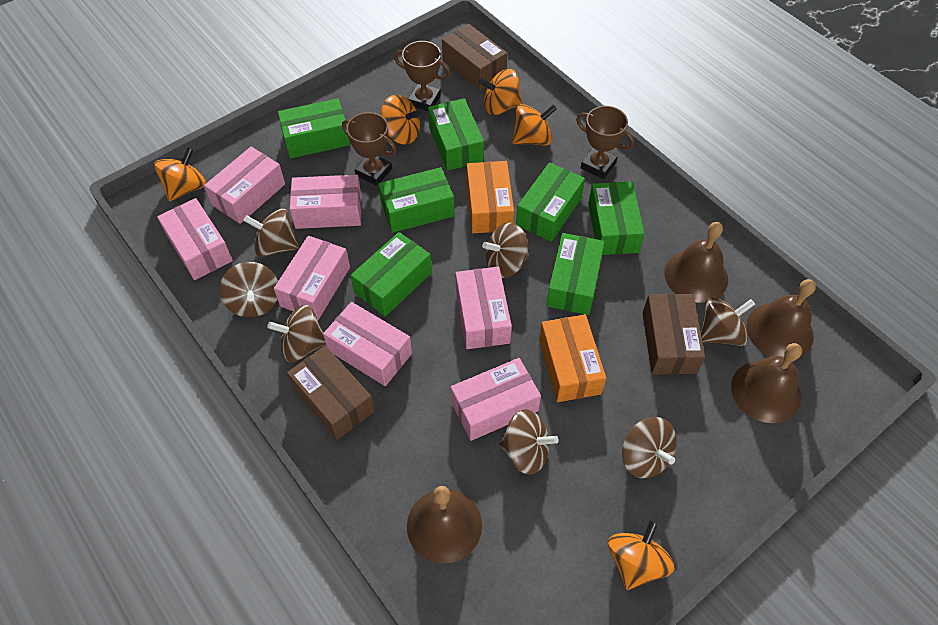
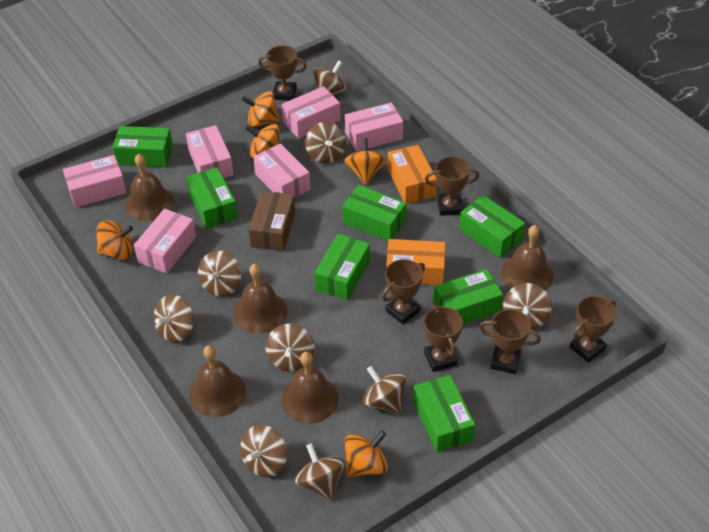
brown bell: [407,486,482,564] [664,222,728,303] [731,343,802,423] [746,279,816,357] = 4 -> [125,154,174,221] [189,345,246,417] [234,264,288,334] [281,352,339,424] [501,225,554,290] = 5
brown box: [287,345,375,440] [442,24,508,90] [643,294,705,374] = 3 -> [249,191,295,251] = 1
brown spinning top: [220,262,278,317] [243,208,299,257] [267,305,326,362] [482,223,529,278] [499,410,559,475] [622,417,677,478] [701,297,755,346] = 7 -> [154,294,194,342] [198,251,241,297] [240,425,287,477] [265,324,315,372] [295,443,345,501] [305,122,346,164] [312,60,347,95] [363,366,406,414] [503,283,552,330] = 9
brown trophy: [342,112,396,186] [394,41,451,111] [576,106,635,179] = 3 -> [258,46,307,101] [382,259,425,324] [424,305,463,372] [425,156,479,216] [479,309,541,374] [570,296,616,362] = 6
pink box: [157,198,233,280] [204,147,285,224] [274,236,350,320] [290,175,362,229] [323,302,412,386] [450,358,541,441] [455,267,512,349] = 7 -> [63,155,127,208] [134,209,196,273] [186,125,234,178] [253,143,311,198] [281,86,341,139] [345,102,403,152] = 6

